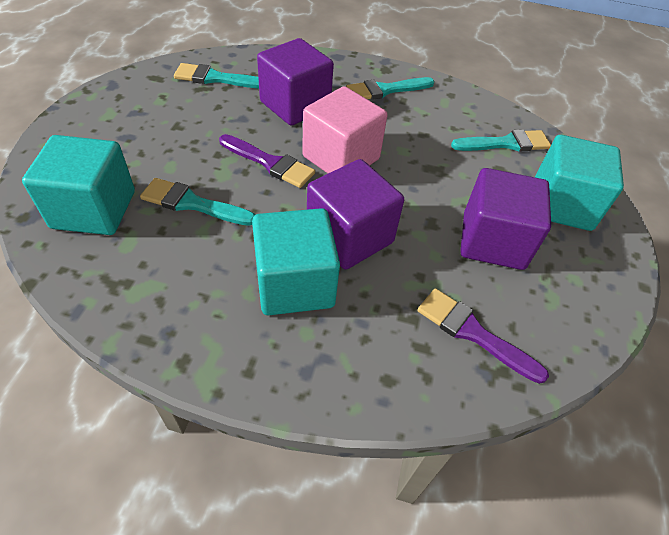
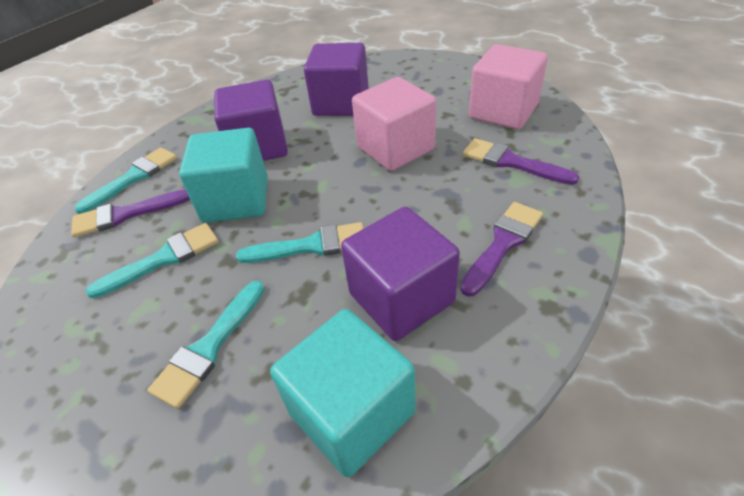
pink cube: [302,86,387,173] = 1 -> [352,77,436,171] [469,44,548,130] = 2
purple brush: [219,134,315,188] [417,288,549,384] = 2 -> [71,189,190,237] [460,202,543,297] [463,138,579,185] = 3
turquoise cube: [22,135,135,235] [252,208,340,315] [535,135,624,231] = 3 -> [179,128,268,223] [270,309,416,477] = 2

